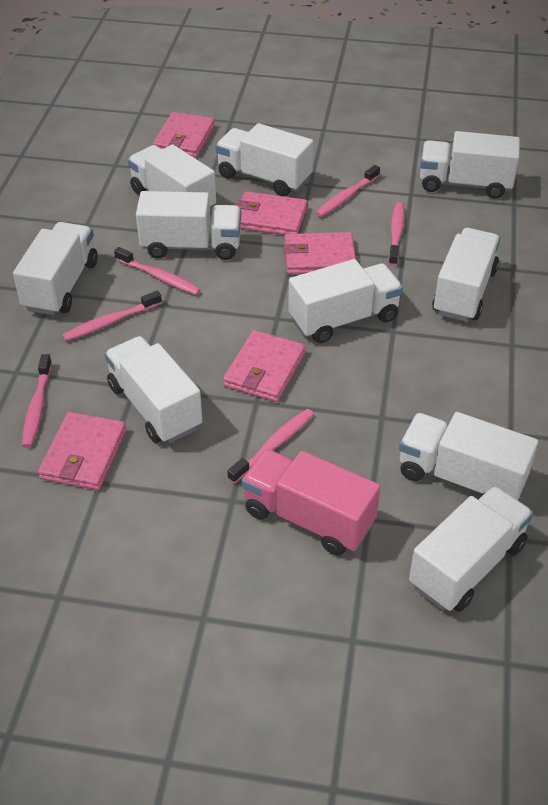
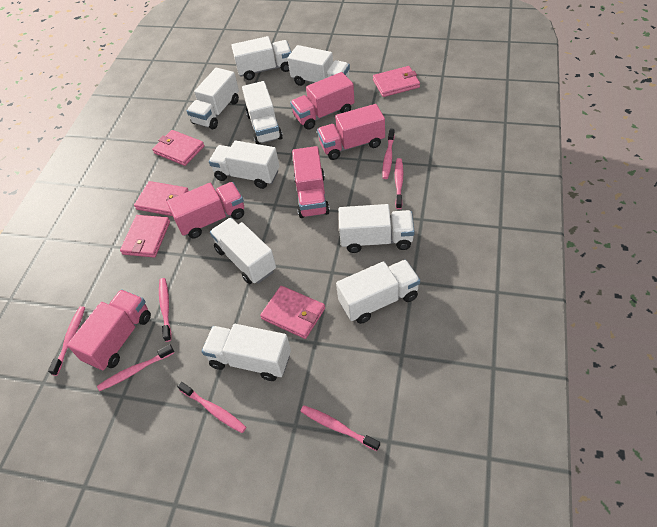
pink toothbrush: [22,354,52,448] [62,291,162,341] [114,247,201,295] [228,409,314,484] [315,165,380,217] [388,202,404,266] = 6 -> [48,306,85,376] [97,345,174,391] [159,278,172,342] [177,382,246,433] [300,405,380,451] [382,129,395,179] [395,158,404,209] = 7
pink truck: [242,449,380,556] = 1 -> [67,290,151,371] [167,182,244,238] [290,72,355,130] [292,146,330,218] [317,104,385,160] = 5
white truck: [13,222,98,315] [105,336,202,443] [128,144,216,211] [136,191,241,260] [215,123,313,196] [288,259,403,343] [399,412,538,500] [409,486,533,612] [420,131,520,199] [432,228,500,322] = 10 -> [187,68,239,129] [202,324,291,381] [209,141,279,189] [210,218,276,284] [231,36,291,80] [242,81,283,145] [288,45,350,86] [336,260,420,324] [339,204,415,253] = 9

